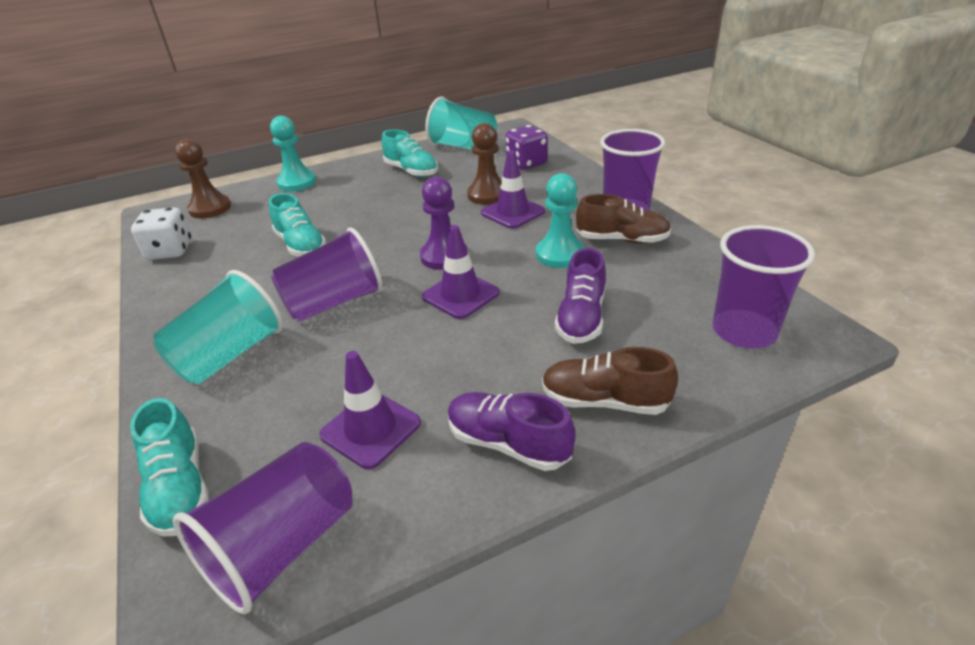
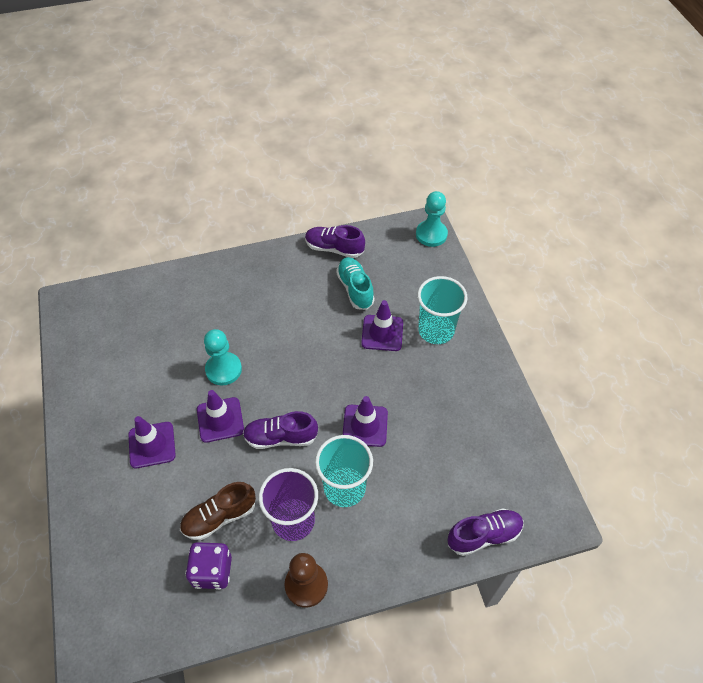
brown pawn: [175,139,231,218] [467,123,501,205] = 2 -> [285,553,328,608] = 1
brown shoe: [542,347,678,415] [576,194,671,244] = 2 -> [180,482,256,540] = 1
purple cup: [173,442,353,614] [271,227,383,322] [600,129,665,211] [713,225,815,348] = 4 -> [259,468,318,541] = 1
purple pawn: [420,177,468,270] = 1 -> none = 0
purple shoe: [448,392,576,471] [555,248,606,344] = 2 -> [243,411,318,449] [305,225,365,258] [448,508,524,556] = 3
purple traffic cone: [319,351,421,469] [422,225,500,319] [481,150,545,229] = 3 -> [128,416,176,468] [197,390,244,443] [343,396,388,447] [361,300,403,351] = 4
turquoise shoe: [130,398,209,536] [269,193,326,257] [382,129,438,177] = 3 -> [336,257,375,310] = 1
white dice: [131,207,191,260] = 1 -> none = 0

